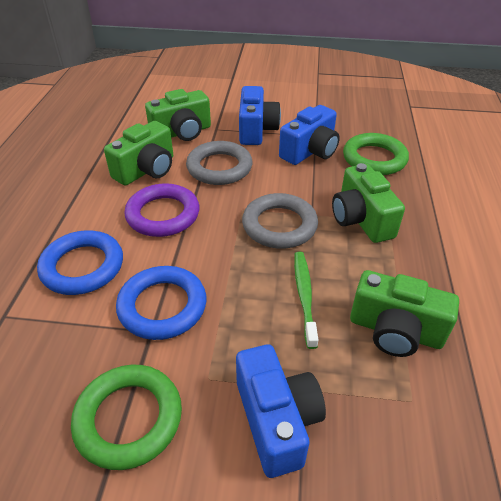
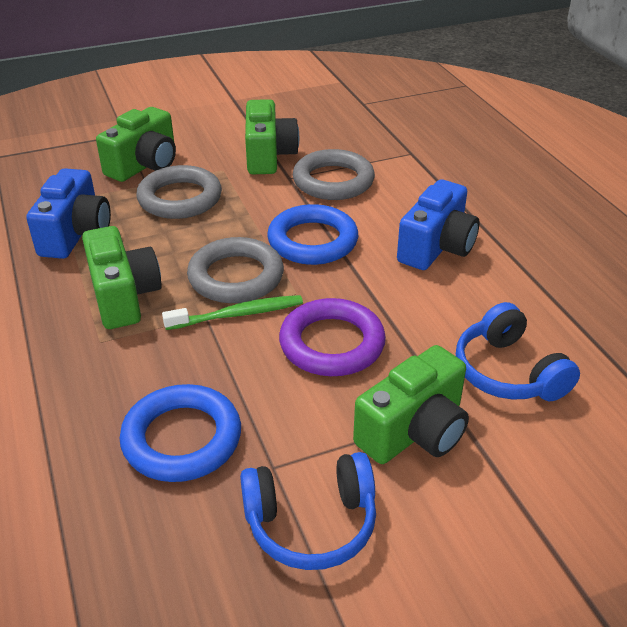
blue camera: [236,344,326,478] [239,86,281,145] [279,105,340,165] = 3 -> [26,168,111,259] [397,179,479,270] = 2
blue headphones: none = 0 -> [240,452,376,570] [456,302,580,401] = 2
green ring: [71,365,182,470] [343,133,409,175] = 2 -> none = 0
grey ring: [186,141,252,185] [242,193,318,249] = 2 -> [136,165,222,219] [187,237,284,303] [293,149,375,200] = 3

